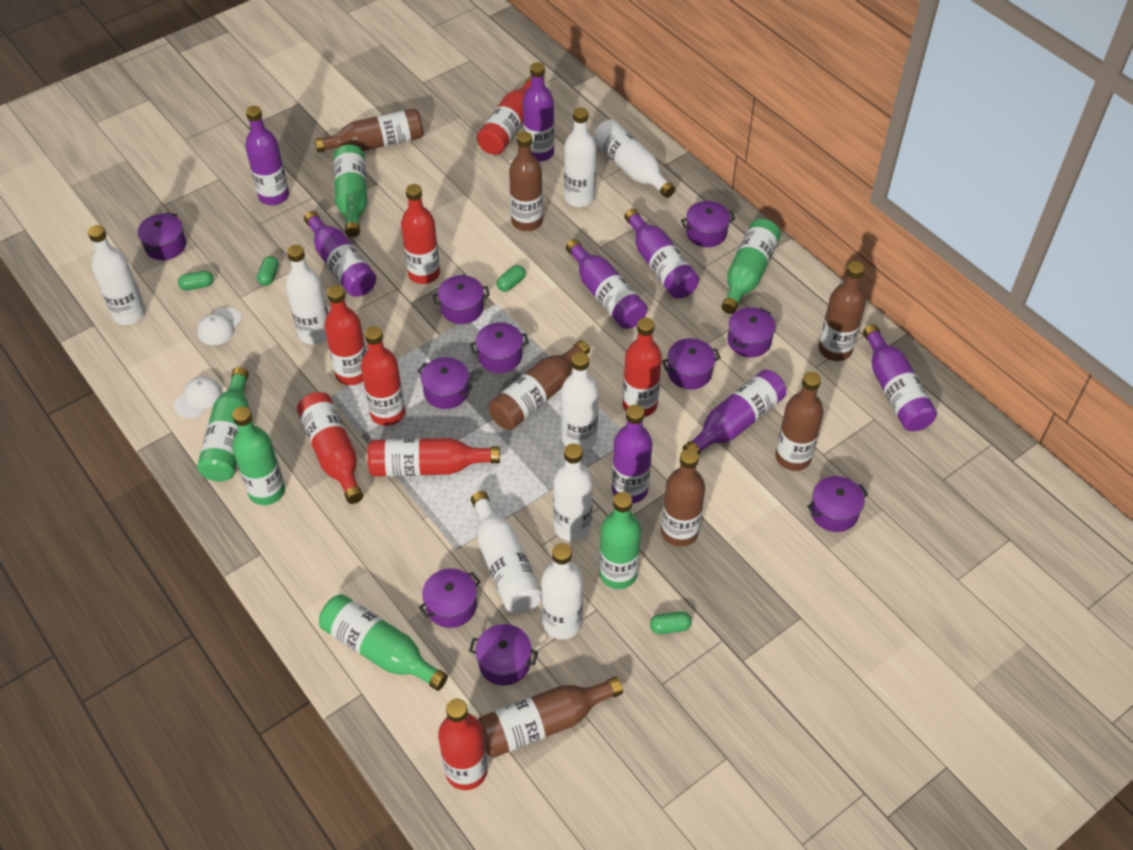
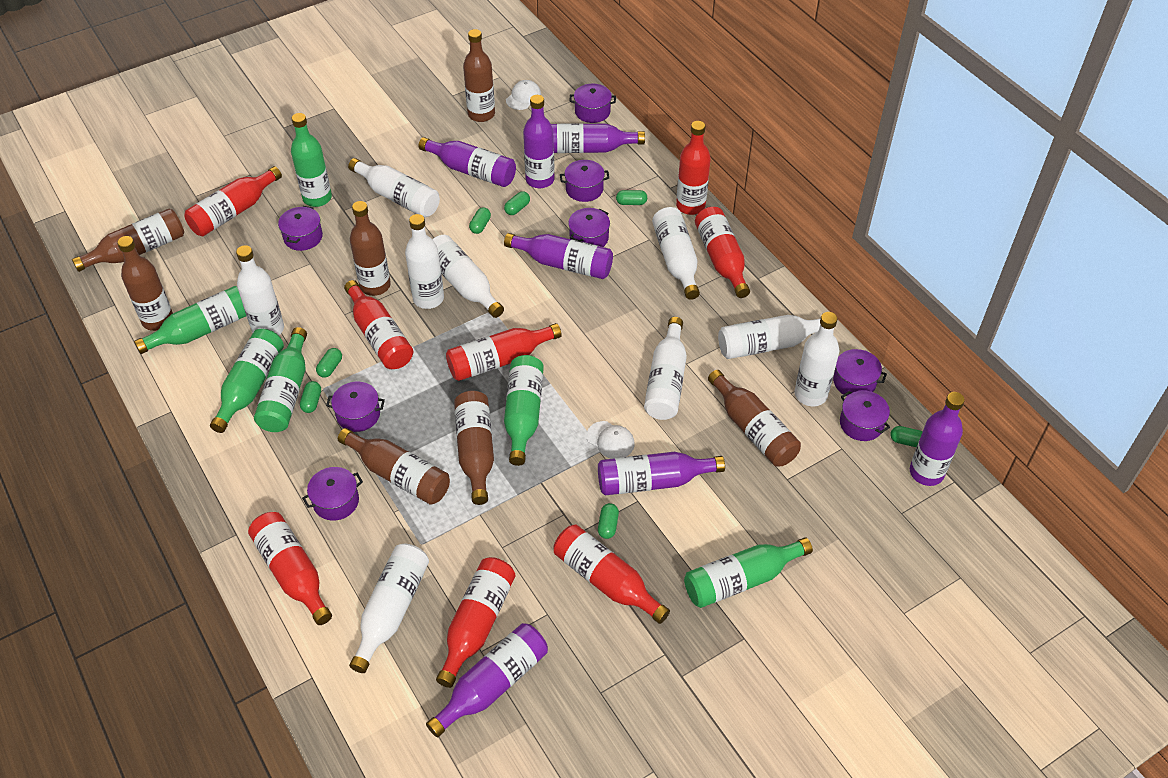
green capsule: [178,271,214,291] [257,256,279,286] [497,265,526,292] [650,611,692,634] = 4 -> [300,381,321,413] [316,348,342,378] [469,207,491,234] [504,191,530,215] [598,503,619,539] [616,190,647,205] [890,426,923,447] = 7
purple bottle: [245,106,289,205] [304,211,377,297] [523,62,554,162] [566,239,647,329] [612,405,652,503] [624,209,699,298] [683,369,786,455] [863,324,937,431] = 8 -> [419,137,516,187] [426,623,548,738] [504,233,613,279] [523,95,555,188] [551,123,645,153] [598,452,725,495] [910,392,965,486] = 7
purple pot: [138,212,186,260] [418,357,473,409] [419,568,481,628] [433,275,490,324] [469,624,538,686] [470,322,529,373] [662,338,721,389] [681,201,735,247] [728,307,776,357] [807,476,868,532] = 10 -> [278,206,323,251] [302,467,363,521] [326,382,385,432] [560,160,609,202] [568,208,610,247] [569,84,616,123] [833,349,887,396] [840,390,890,441] = 8
white bottle: [88,225,146,325] [286,245,328,345] [471,491,542,614] [541,543,583,639] [553,443,593,542] [561,352,599,451] [564,108,596,207] [593,119,675,198] = 8 -> [236,245,284,335] [348,158,440,218] [349,544,429,673] [405,214,444,309] [432,235,504,318] [644,317,687,420] [652,207,700,300] [718,315,821,359] [794,312,839,406] = 9

